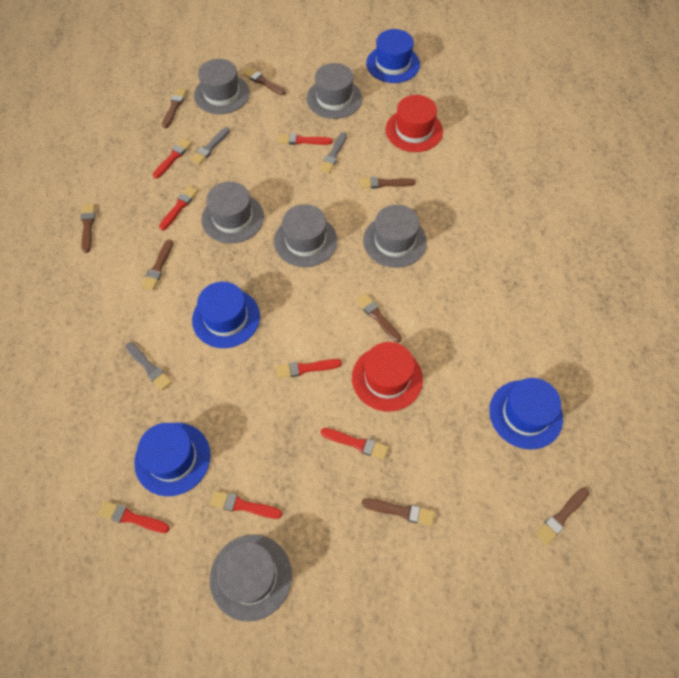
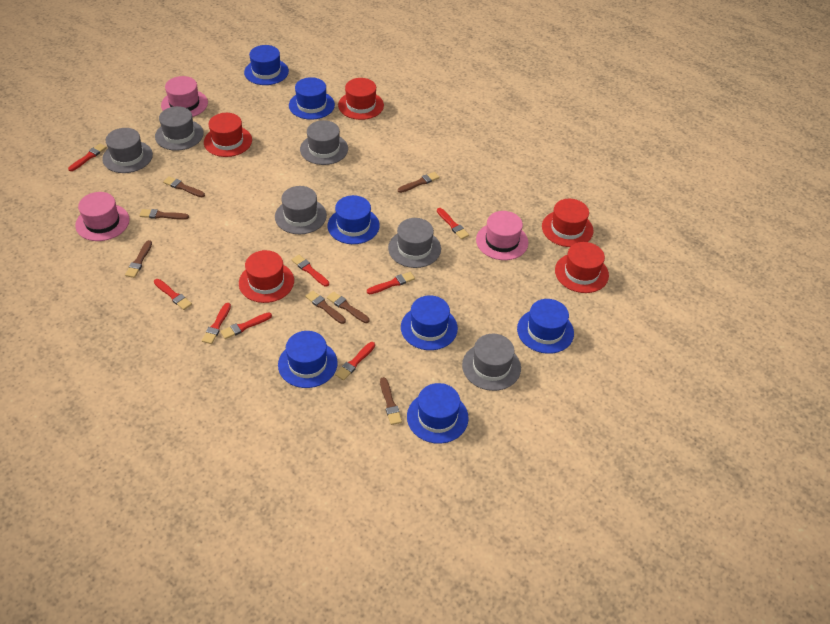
blue hat: [134,423,211,496] [192,282,260,348] [366,29,420,83] [489,378,563,449] = 4 -> [244,45,289,85] [278,331,338,388] [289,77,335,120] [328,195,380,244] [401,295,458,350] [407,383,469,444] [517,299,574,354] = 7
brown brush: [81,204,95,253] [141,239,173,290] [162,88,187,128] [243,68,286,95] [356,293,402,342] [359,177,416,189] [362,498,435,526] [536,487,589,545] = 8 -> [125,240,152,278] [139,209,189,220] [163,176,205,197] [305,291,346,324] [327,292,369,323] [380,377,402,425] [398,172,439,193] = 7
grey brush: [125,342,172,391] [190,127,230,165] [319,132,347,173] = 3 -> none = 0
pink hat: none = 0 -> [75,192,130,241] [161,76,208,117] [476,211,528,260] = 3
red brush: [98,501,170,533] [153,138,192,179] [159,186,198,230] [210,491,282,519] [276,359,342,378] [278,133,332,145] [320,428,389,460] = 7 -> [68,143,107,171] [154,279,192,310] [202,303,231,344] [220,312,272,339] [292,255,329,287] [335,342,375,380] [367,272,415,294] [437,208,469,239] = 8
red hat: [352,342,423,412] [385,95,443,152] = 2 -> [204,113,252,157] [239,250,294,303] [338,78,384,120] [542,199,594,247] [555,242,609,293] = 5

